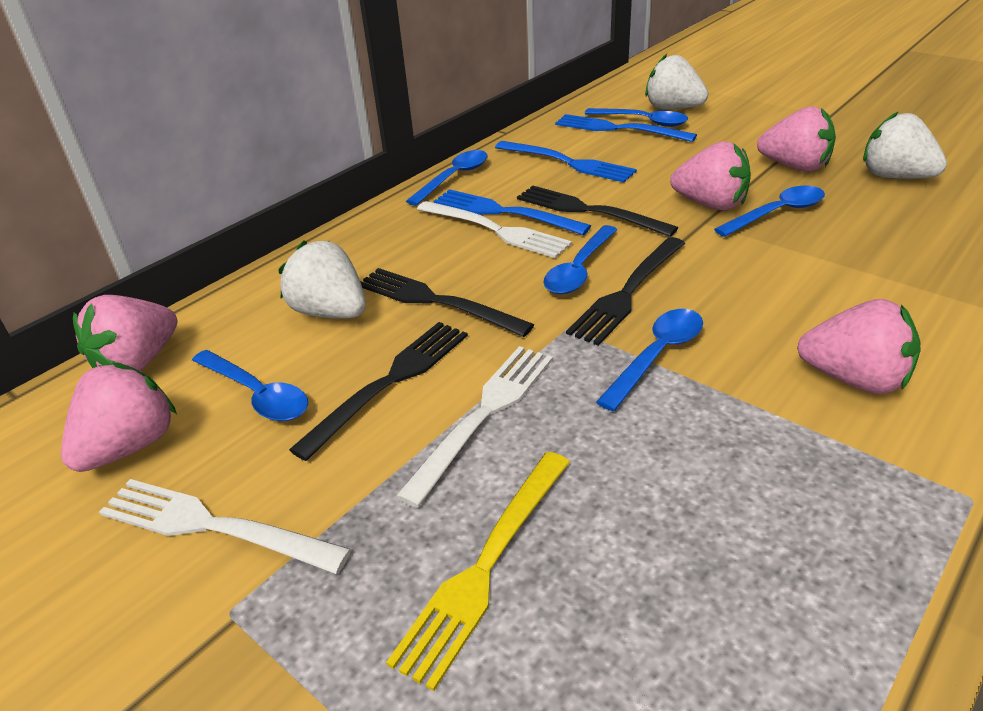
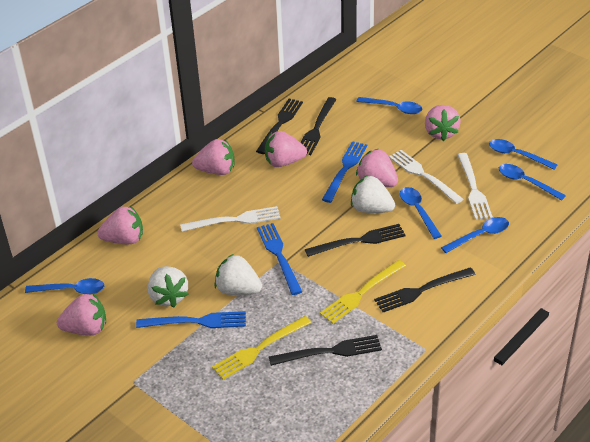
black fork: [289,322,468,461] [360,268,534,337] [517,186,678,237] [566,237,685,346] = 4 -> [256,99,303,154] [269,335,382,366] [301,97,337,155] [305,224,406,257] [374,267,476,312] = 5
pink strawberry: [61,362,177,472] [73,295,177,371] [670,141,751,210] [757,106,836,172] [797,299,921,394] = 5 -> [57,293,106,336] [97,206,143,244] [192,139,235,175] [265,131,307,167] [356,149,398,187] [425,105,461,141] = 6
yellow fork: [386,452,570,691] = 1 -> [212,316,312,380] [320,260,406,324] = 2

